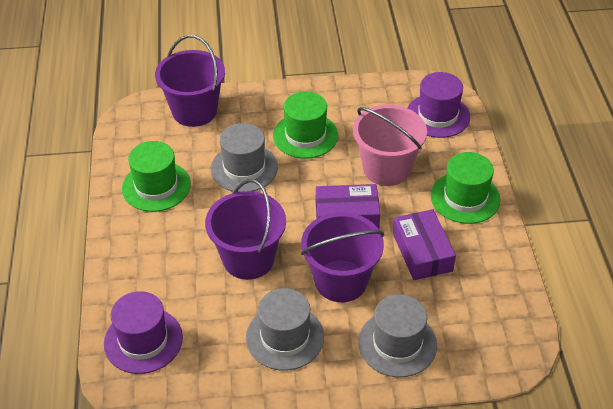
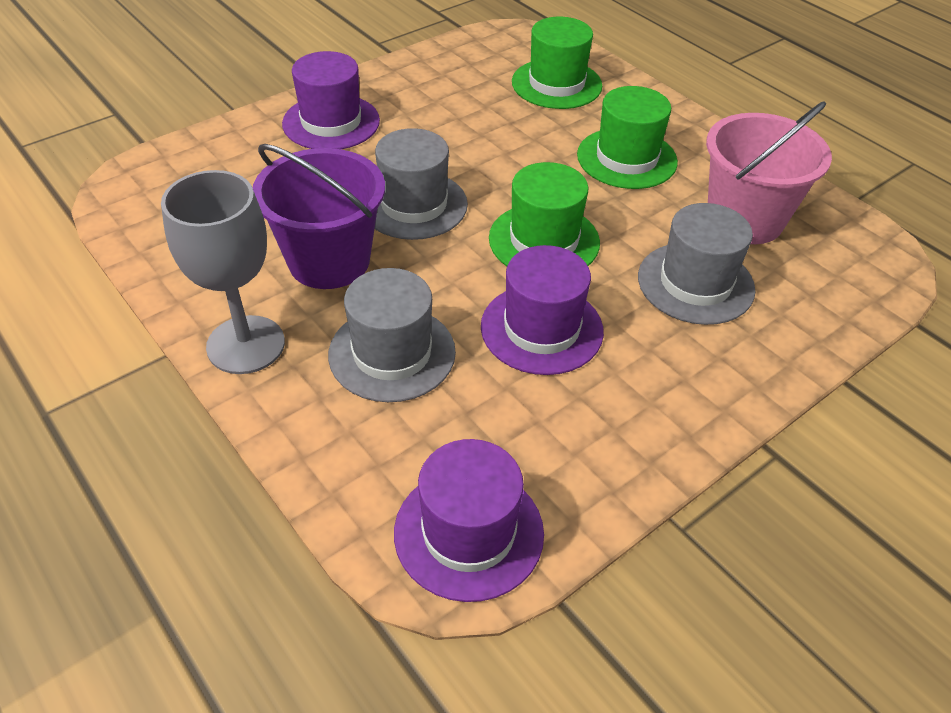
grey goblet: none = 0 -> [161,170,285,374] = 1
purple box: [316,184,380,229] [393,209,456,280] = 2 -> none = 0
purple bucket: [155,35,225,127] [205,179,286,280] [301,212,384,302] = 3 -> [253,144,385,289] = 1
purple hat: [104,291,183,374] [407,72,470,138] = 2 -> [282,51,380,149] [394,439,544,602] [481,245,604,375] = 3

